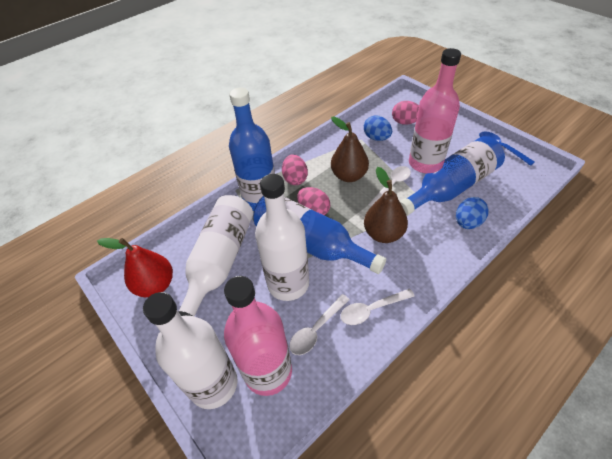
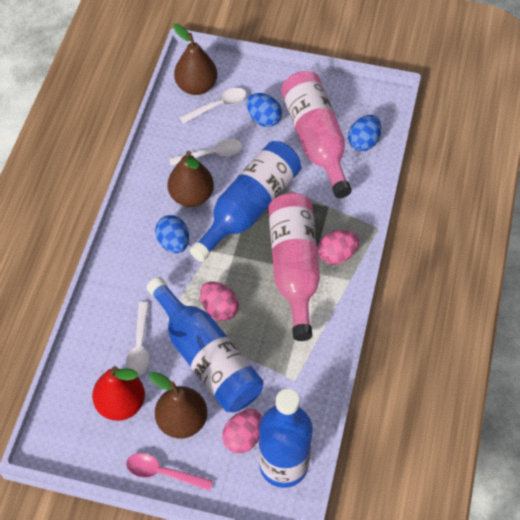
blue egg: [364,115,392,141] [456,197,489,229] = 2 -> [155,215,189,253] [247,93,282,127] [348,115,381,151] = 3
blue spoon: [479,131,535,166] = 1 -> none = 0
brown pear: [331,116,369,182] [364,167,408,243] = 2 -> [149,372,207,439] [167,151,214,207] [173,24,217,95] = 3
pink spoon: none = 0 -> [126,453,213,491] = 1
white bottle: [143,292,237,409] [178,195,253,317] [255,174,309,301] = 3 -> none = 0

